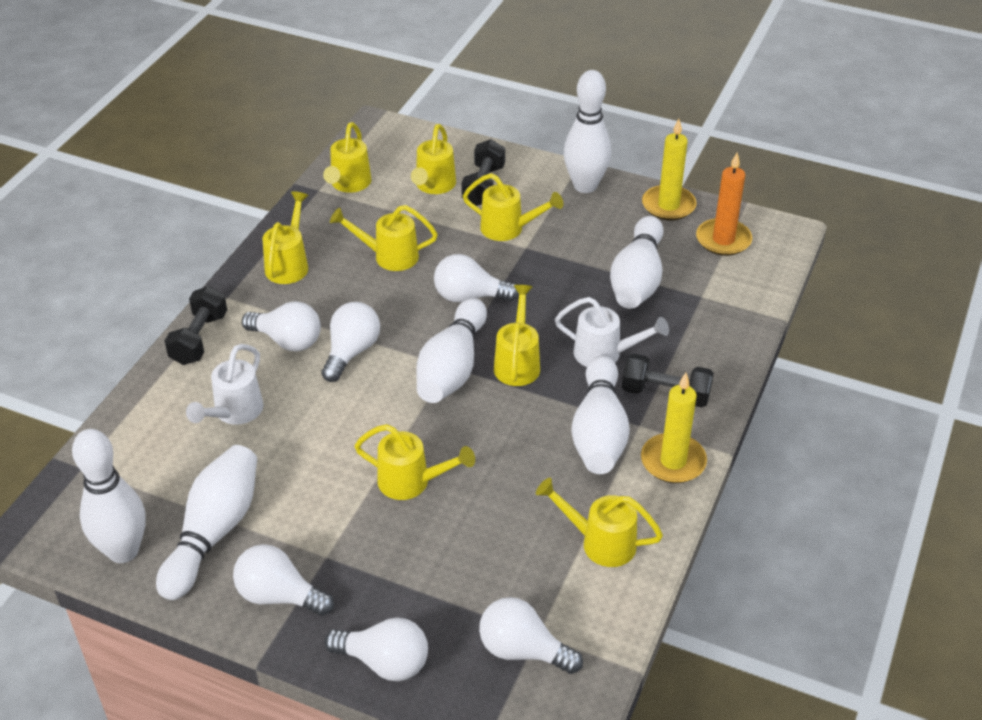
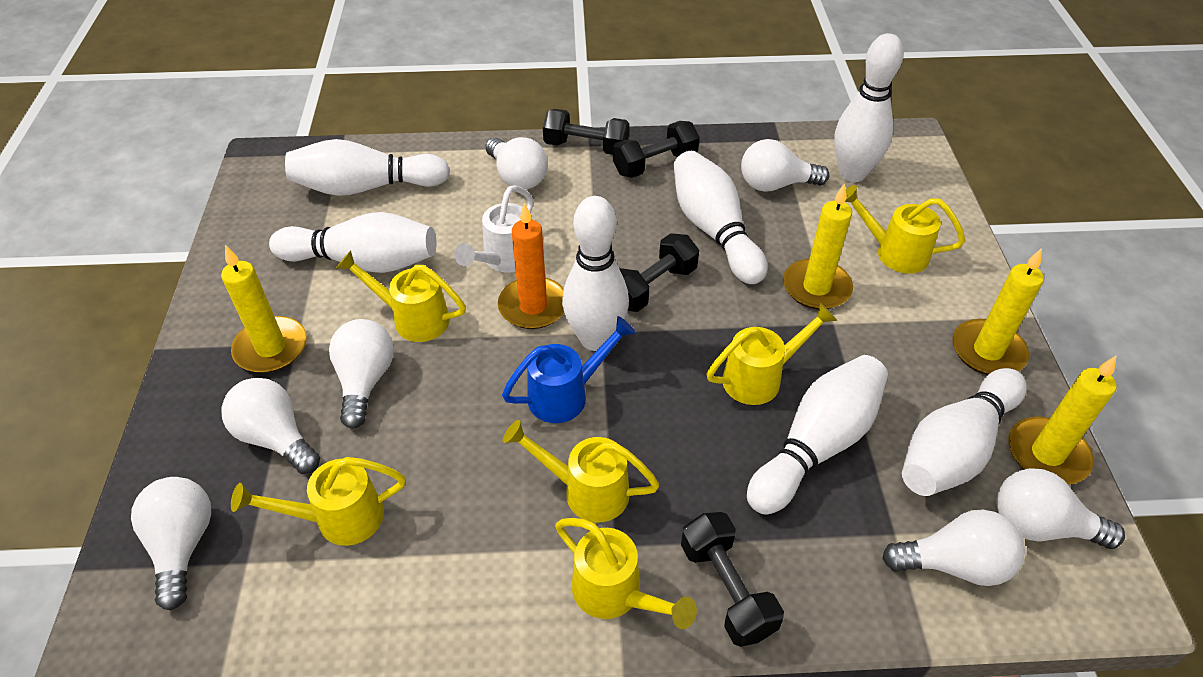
black dumbbell: [164,286,227,365] [461,139,505,206] [622,354,714,408] = 3 -> [543,109,629,155] [613,121,700,178] [620,233,699,312] [681,512,784,647] = 4
blue watering can: none = 0 -> [502,316,636,423] = 1
white bowling pin: [72,429,146,563] [156,445,257,600] [416,298,487,403] [564,70,611,193] [571,355,630,474] [610,216,663,309] = 6 -> [269,212,437,273] [285,139,450,196] [562,196,629,351] [674,151,767,284] [747,355,888,515] [834,33,904,182] [902,368,1027,496] = 7
white light bulb: [233,544,334,616] [242,301,321,351] [321,302,380,382] [325,617,428,681] [434,254,519,302] [479,597,583,674] = 6 -> [131,477,211,611] [221,378,320,474] [329,319,394,429] [485,137,548,189] [741,139,830,192] [882,509,1025,586] [996,468,1125,549] = 7
white watering can: [186,344,263,425] [555,297,669,367] = 2 -> [454,185,533,273] = 1
yellow candle: [641,373,707,483] [642,119,697,221] = 2 -> [221,245,307,373] [783,183,853,309] [952,248,1044,375] [1008,355,1117,485] = 4
yellow watering can: [263,191,309,284] [323,122,372,193] [330,205,438,271] [354,424,475,500] [411,124,456,194] [463,173,563,241] [494,285,540,386] [536,478,663,567] = 8 -> [231,457,406,546] [336,250,466,342] [503,420,659,523] [555,518,697,629] [707,303,837,405] [845,185,965,274] = 6

